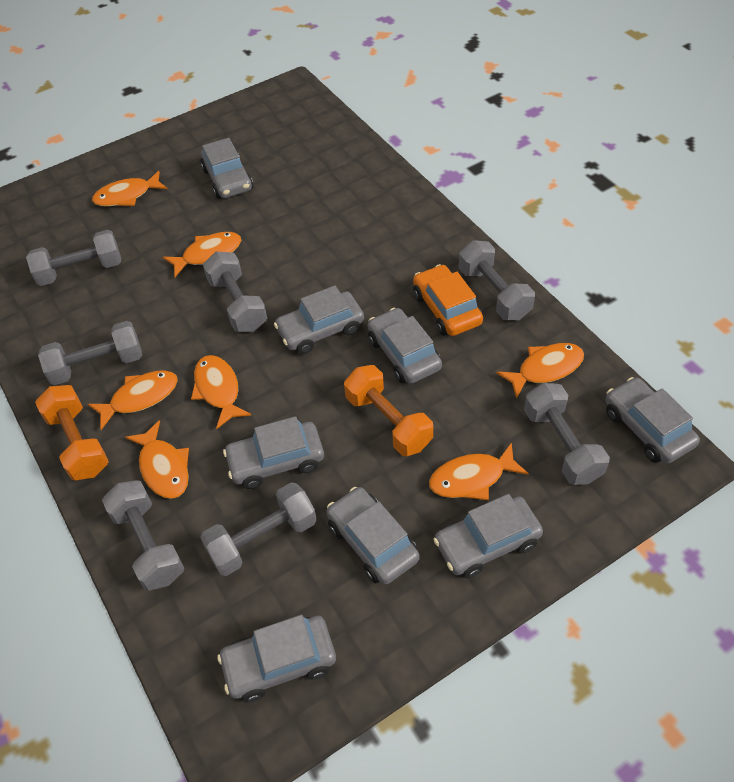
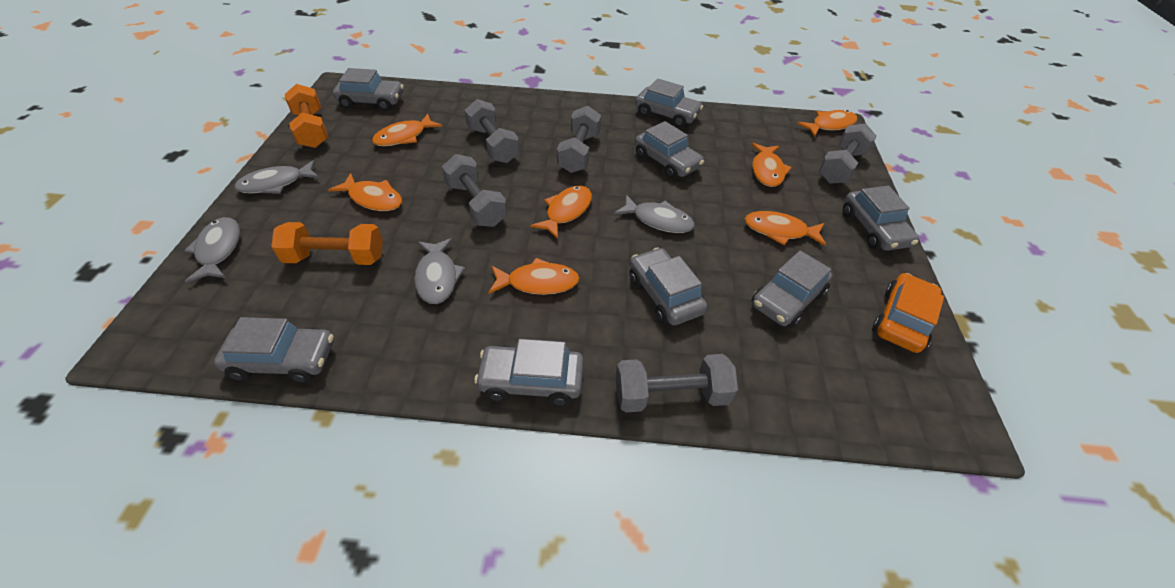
grey dumbbell: [26,230,121,286] [38,321,142,385] [102,480,184,591] [200,482,317,576] [203,251,267,332] [459,240,535,320] [524,383,610,485] = 7 -> [442,154,507,227] [465,99,519,163] [557,106,601,173] [616,354,738,413] [819,123,876,184] = 5
grey fish: none = 0 -> [184,217,240,283] [234,160,320,194] [414,238,465,304] [614,195,695,233] = 4

